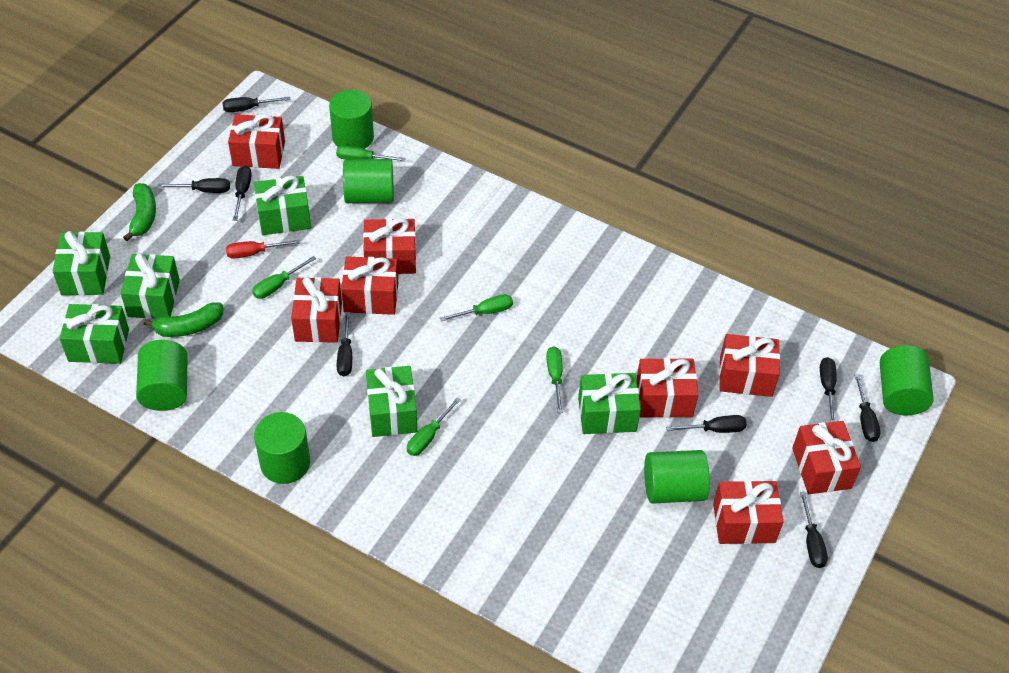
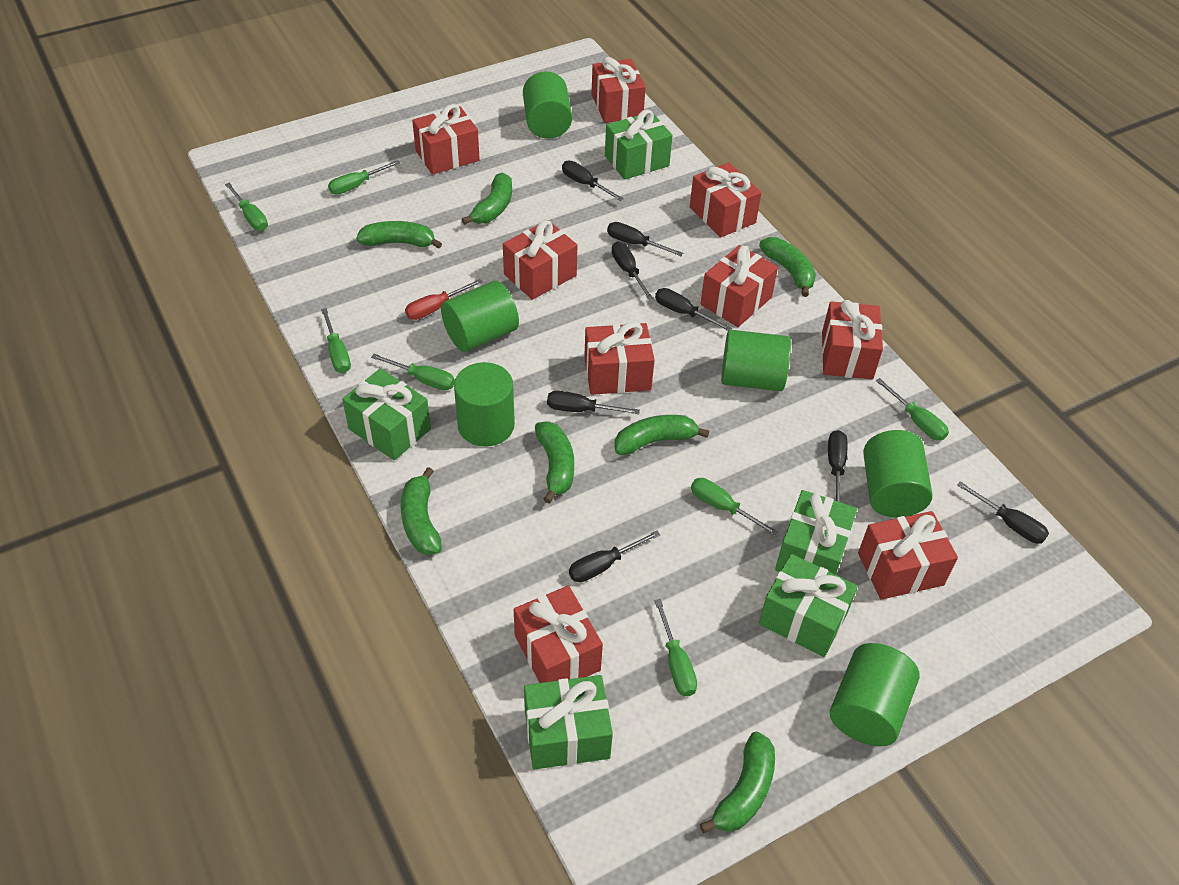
green banana: [123,183,156,241] [144,302,223,337] = 2 -> [356,221,442,249] [401,467,442,555] [462,172,512,225] [535,421,574,504] [614,415,709,455] [700,732,775,834] [759,237,816,297] = 7
green gift: [53,231,110,296] [59,304,129,364] [121,253,180,319] [254,176,311,235] [366,366,417,437] [578,373,641,434] = 6 -> [342,368,431,460] [524,675,613,770] [605,110,672,180] [759,554,858,657] [775,490,857,575] = 5
green screwdriver: [252,256,316,299] [336,145,406,161] [407,397,461,456] [440,294,513,321] [546,346,563,413] = 5 -> [225,183,268,231] [321,308,351,373] [328,160,400,195] [371,354,455,390] [654,599,697,696] [691,478,778,536] [876,378,949,441] = 7
red gift: [228,114,285,169] [291,277,342,343] [341,256,398,315] [363,218,416,274] [636,358,699,418] [713,480,783,544] [719,334,780,397] [792,421,861,494] = 8 -> [412,104,480,175] [503,220,577,300] [514,586,603,683] [584,322,655,395] [591,57,646,123] [690,162,762,237] [700,245,778,327] [822,300,883,379] [858,511,958,600] = 9

